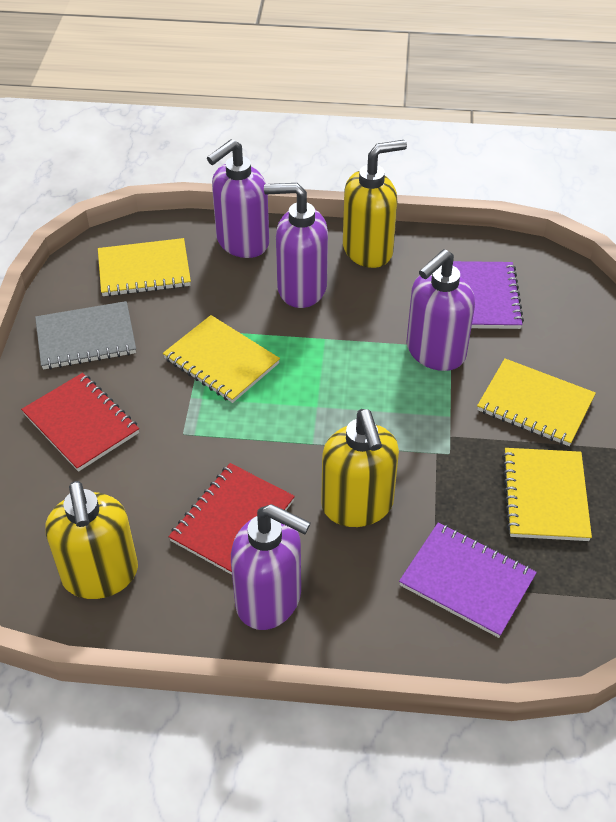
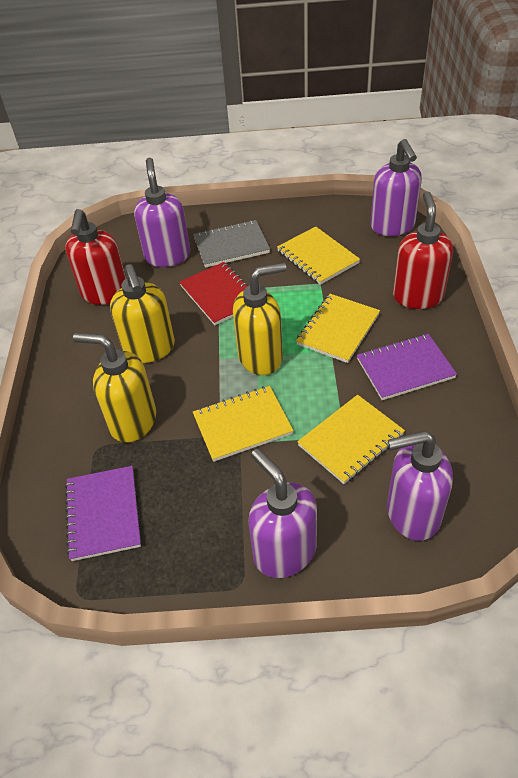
red notebook: [21,373,139,472] [168,463,295,575] = 2 -> [179,262,248,325] = 1
red soap dispenser: none = 0 -> [65,209,126,305] [393,191,453,309] = 2

